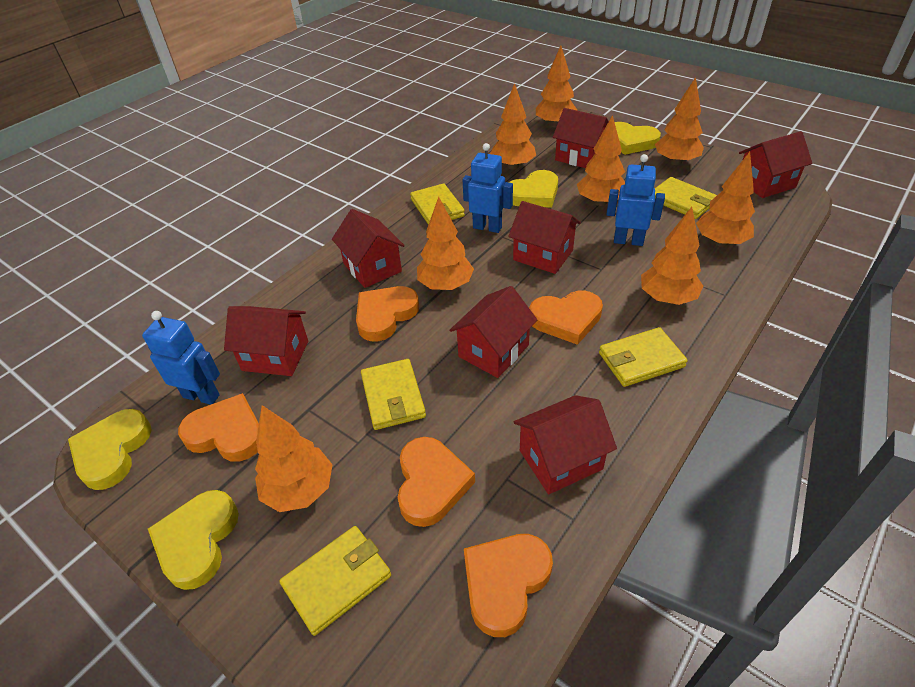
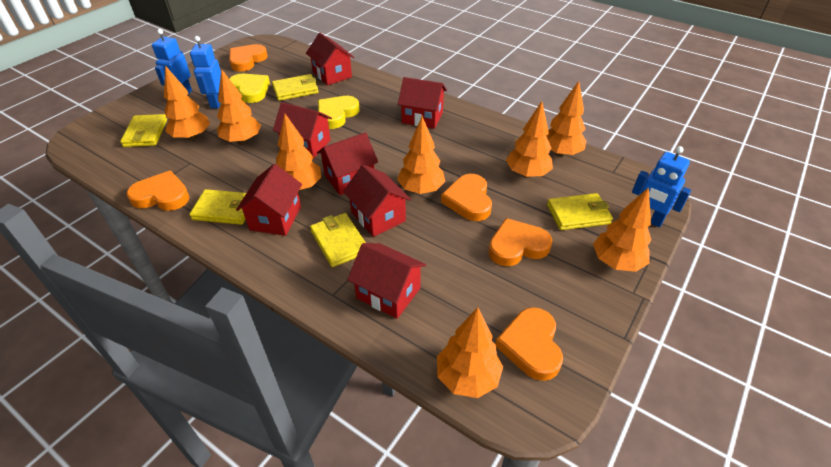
yellow heart: [68,409,152,490] [148,490,239,590] [509,170,558,208] [615,122,661,155] = 4 -> [229,74,270,103] [318,96,359,129] = 2

